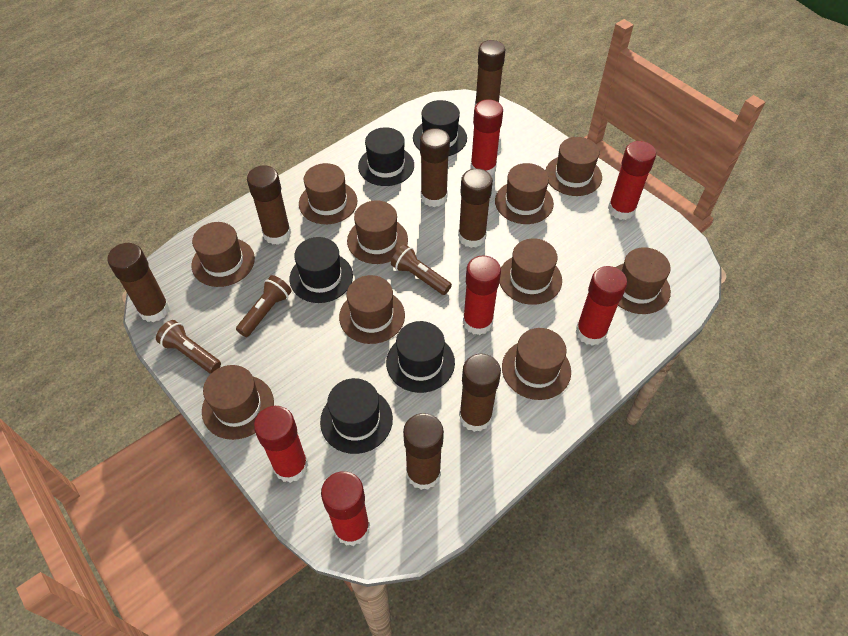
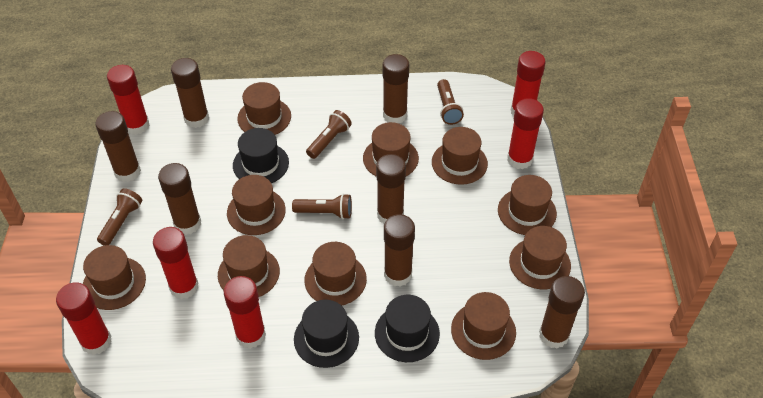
black hat: [289,237,353,303] [320,378,393,454] [358,127,414,186] [386,321,455,393] [413,100,467,156] = 5 -> [233,128,289,183] [294,300,359,368] [375,295,440,362] = 3
brown flashlight: [156,320,221,374] [236,275,292,337] [391,244,452,295] = 3 -> [97,188,142,246] [292,194,352,219] [306,110,352,159] [437,79,464,125] = 4

